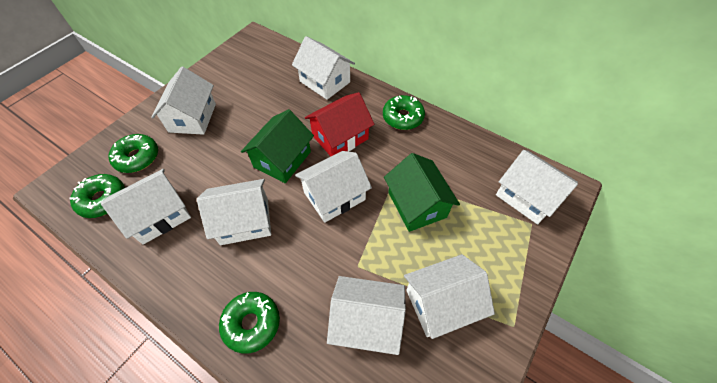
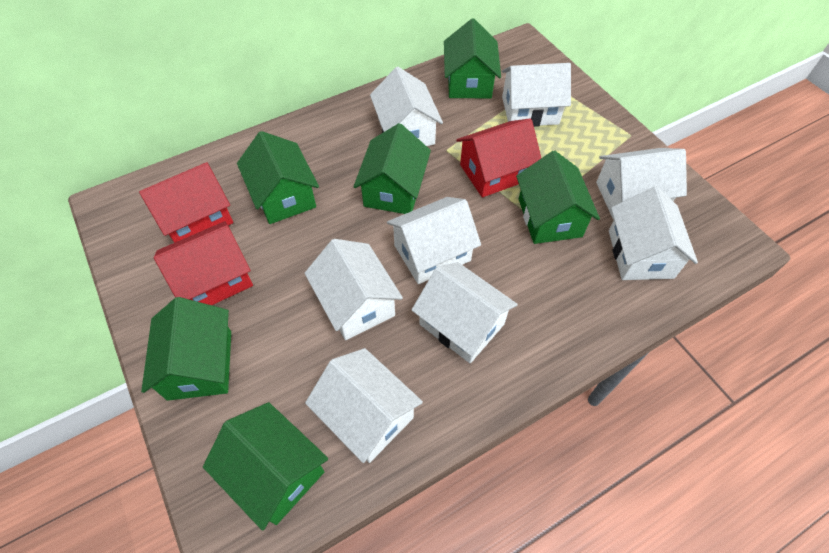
green donut: [69,174,125,218] [109,134,158,173] [219,292,280,354] [383,95,425,130] = 4 -> none = 0
green house: [241,109,314,183] [384,153,460,232] = 2 -> [141,297,231,401] [203,402,328,531] [237,131,319,224] [353,123,431,214] [444,18,501,98] [516,150,600,244] = 6
red house: [305,92,374,156] = 1 -> [139,162,233,243] [154,221,253,305] [456,118,541,197] = 3

